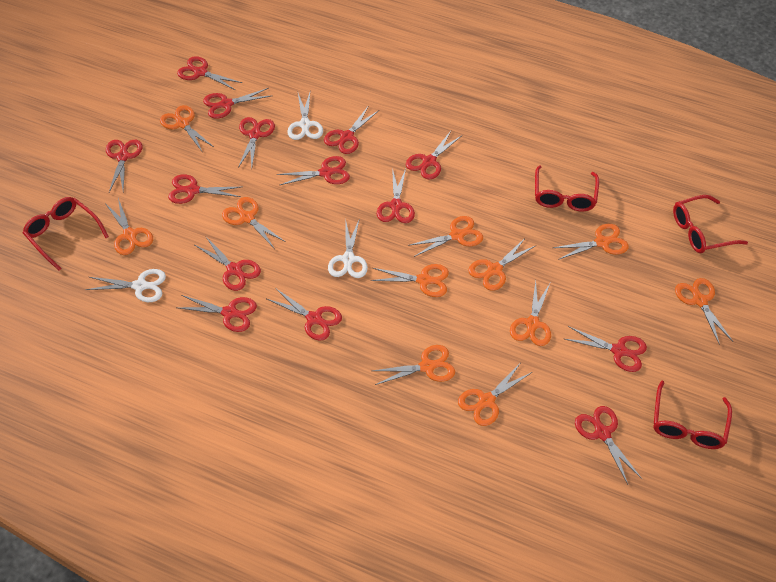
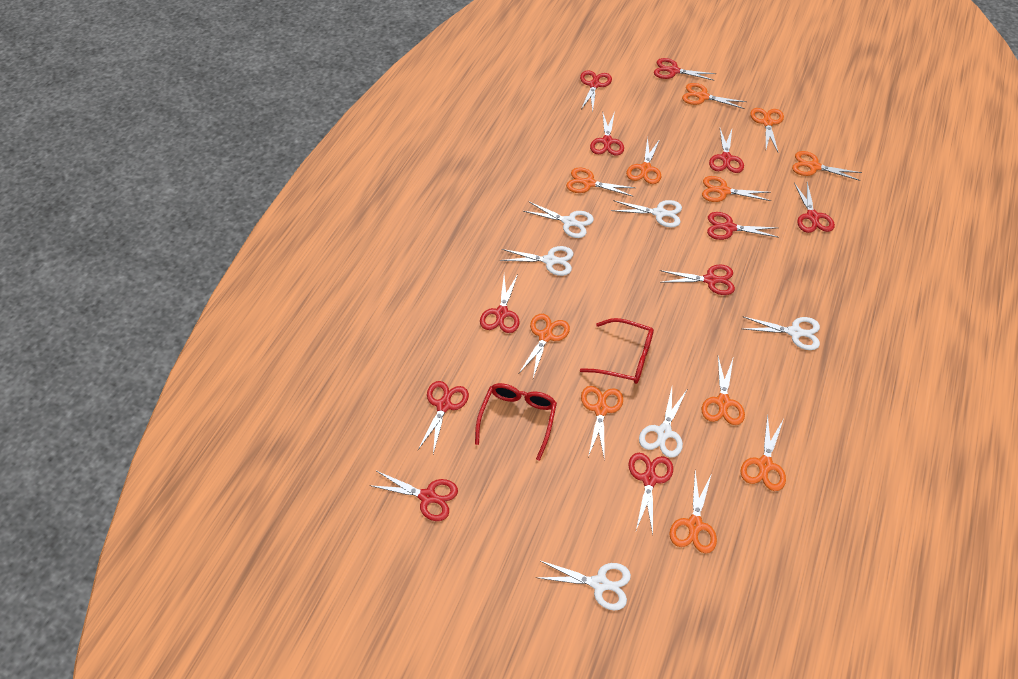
red glasses: [23,197,109,271] [535,165,599,212] [653,381,732,449] [673,195,748,253] = 4 -> [475,383,557,461] [580,318,654,384] = 2
red scissors: [106,140,143,192] [168,174,241,204] [176,295,257,332] [177,56,242,90] [195,236,261,291] [203,88,271,119] [238,117,275,169] [267,288,342,341] [277,156,350,185] [324,107,379,154] [377,168,415,223] [406,131,461,180] [565,326,647,372] [575,406,642,484] = 14 -> [369,471,458,521] [417,381,469,454] [480,274,520,333] [580,70,612,111] [590,111,624,156] [628,453,673,534] [654,58,716,81] [660,265,735,295] [707,212,779,240] [709,129,744,173] [794,182,835,233] = 11
white scissors: [85,269,166,302] [287,93,323,140] [328,218,368,278] = 3 -> [500,246,574,276] [523,201,594,238] [535,560,631,611] [611,200,682,228] [639,387,687,458] [742,316,820,350] = 6

